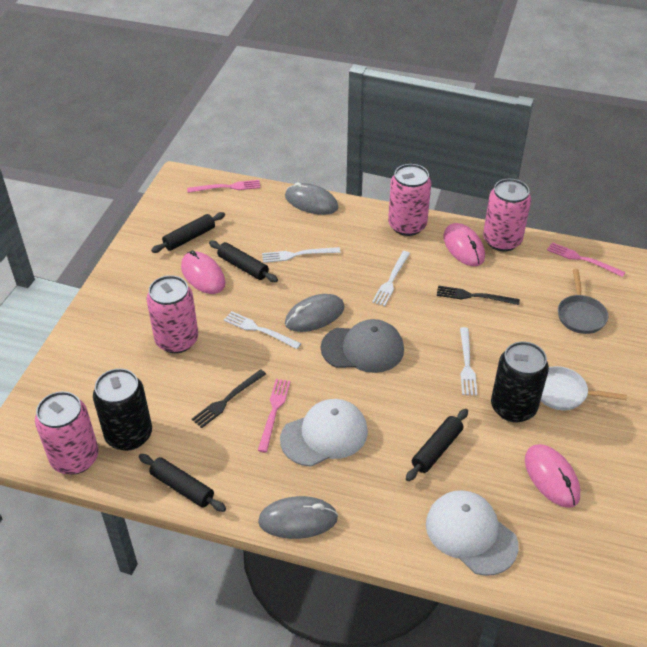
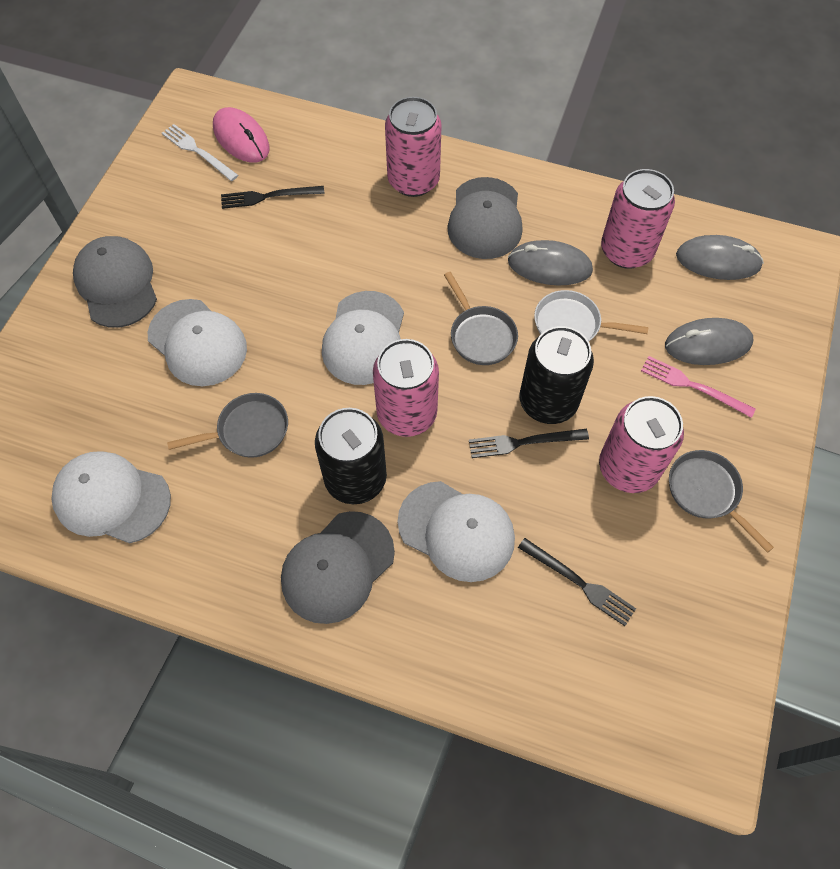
black fork: [192,369,266,428] [437,286,520,305] = 2 -> [221,186,325,209] [469,429,589,458] [518,538,636,626] = 3
black rolling pin: [139,454,226,512] [151,212,225,253] [209,240,278,282] [406,409,468,481] = 4 -> none = 0
grey cap: [321,319,404,373] = 1 -> [73,236,157,328] [281,511,395,624] [447,177,523,259] = 3
grey pan: [558,269,608,334] = 1 -> [167,393,288,458] [444,272,518,365] [669,450,774,553] = 3
pink fork: [187,180,261,193] [258,379,291,452] [547,242,625,277] = 3 -> [641,356,756,418] = 1
pink mouse: [181,250,225,294] [443,223,485,266] [525,444,580,508] = 3 -> [213,107,270,163] = 1
white cap: [280,399,368,467] [426,490,518,576] = 2 -> [51,451,171,543] [148,299,247,386] [322,291,404,385] [398,481,515,582] = 4
white fork: [224,311,301,349] [262,247,341,263] [372,251,410,306] [460,327,477,395] = 4 -> [162,124,238,181] = 1

